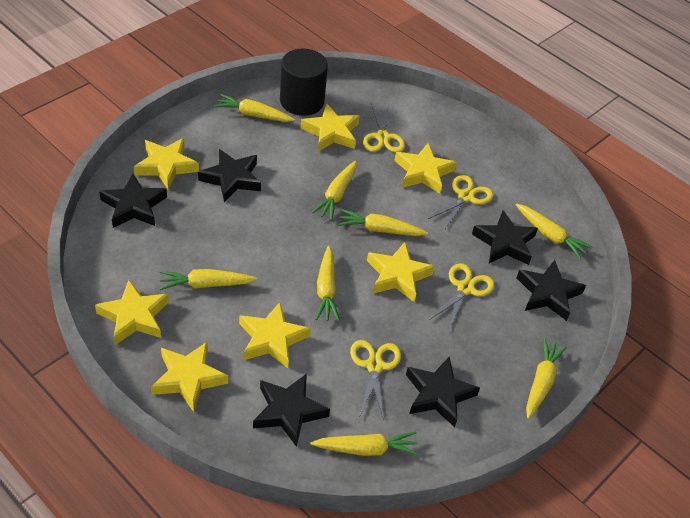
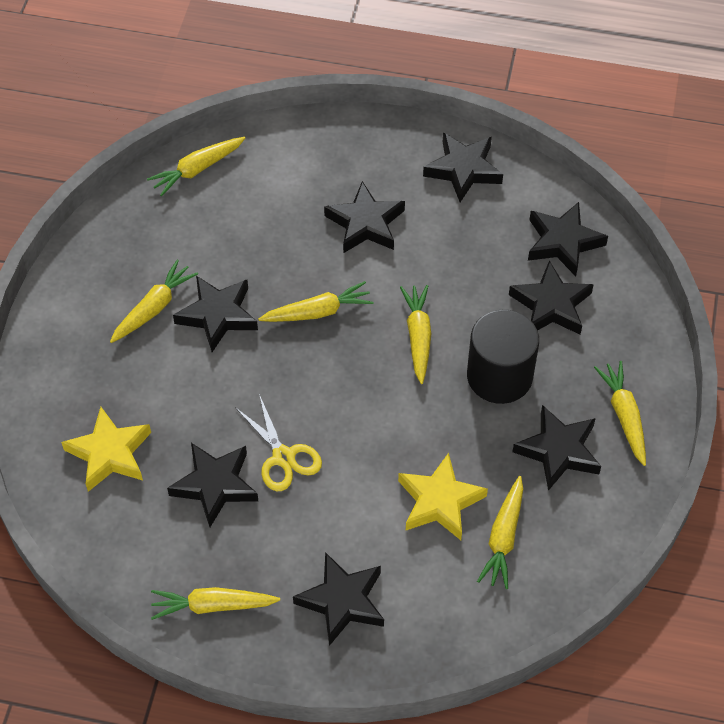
black star: [99,174,167,228] [198,149,261,202] [253,374,330,447] [406,356,480,427] [472,210,538,265] [516,260,586,321] = 6 -> [167,443,258,527] [173,276,258,352] [293,552,384,646] [324,181,405,253] [423,132,503,202] [509,261,594,334] [513,405,601,491] [528,202,608,276] = 8
yellow carrot: [160,269,257,290] [214,94,295,122] [310,431,419,456] [312,161,357,220] [315,246,340,321] [338,209,428,236] [516,203,593,259] [526,338,567,419] = 8 -> [110,260,198,343] [147,137,245,196] [151,587,280,620] [258,281,373,322] [400,285,431,384] [477,476,523,589] [594,361,646,466] = 7
yellow scissors: [350,340,401,420] [363,103,405,153] [428,175,493,229] [429,263,495,330] = 4 -> [235,394,322,491] = 1
yellow star: [95,280,169,345] [134,138,199,190] [151,342,228,412] [239,302,311,368] [301,104,360,151] [367,242,435,302] [394,143,457,194] = 7 -> [61,407,151,492] [398,453,488,540] = 2

